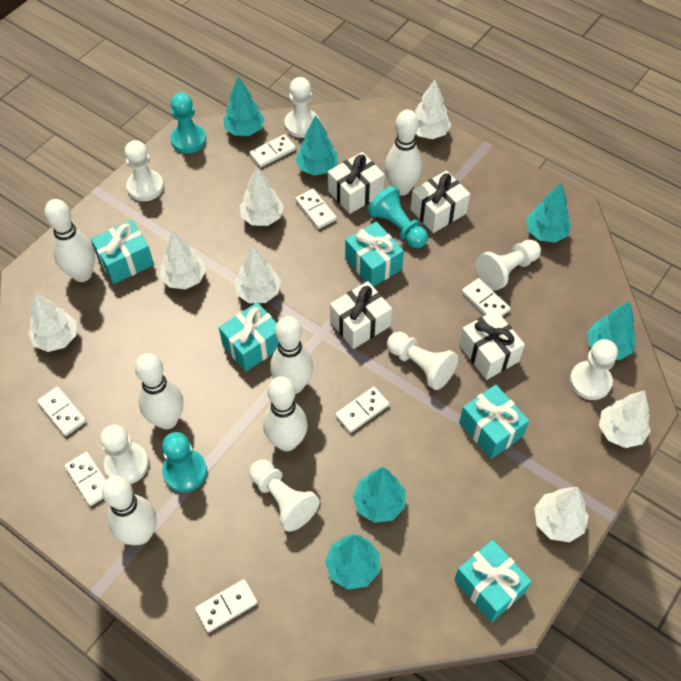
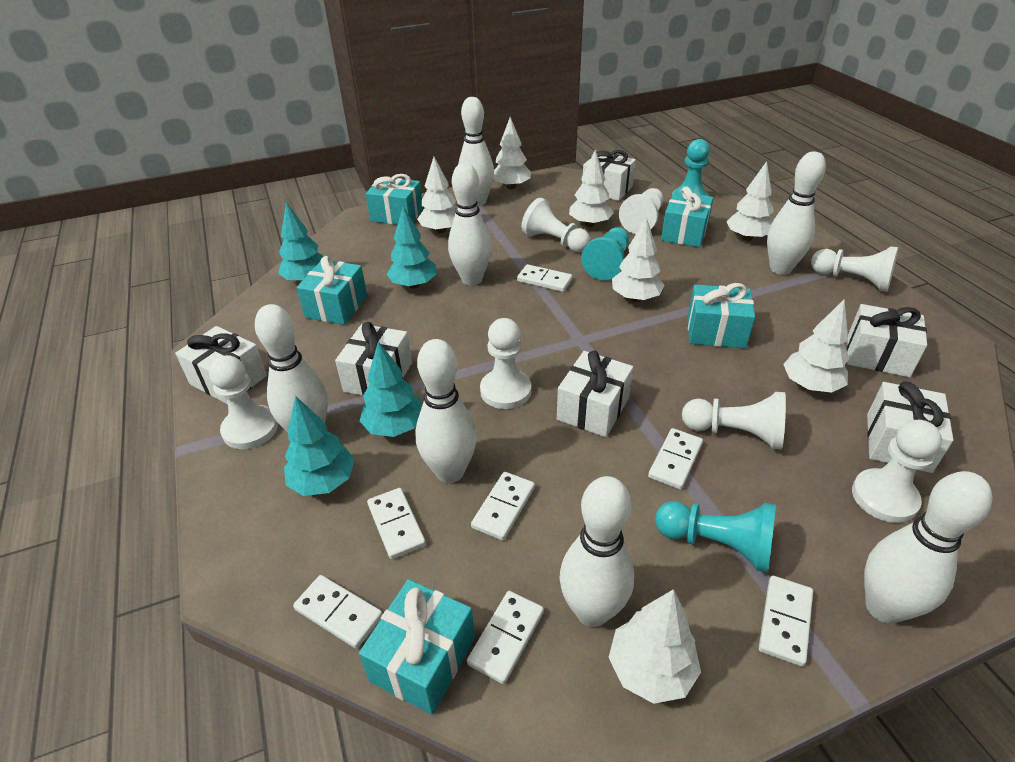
turquoise tree: [223,77,265,136] [295,115,338,175] [325,534,380,590] [353,467,405,523] [526,183,571,243] [587,301,636,360] = 6 -> [278,202,324,282] [284,396,355,496] [360,342,422,437] [387,206,437,288] = 4
white bowling pin: [45,199,95,282] [102,476,156,545] [135,353,183,429] [263,376,308,451] [270,316,313,394] [385,110,422,196] = 6 -> [255,304,328,432] [416,339,477,483] [448,163,492,285] [458,97,494,206] [559,476,634,627] [767,152,826,275] [864,471,992,624] = 7
white gift: [328,152,385,214] [330,281,392,349] [411,170,470,233] [459,310,525,380] = 4 -> [175,326,267,404] [335,322,412,396] [557,351,633,437] [582,150,636,201] [847,304,927,377] [867,381,953,473] = 6

